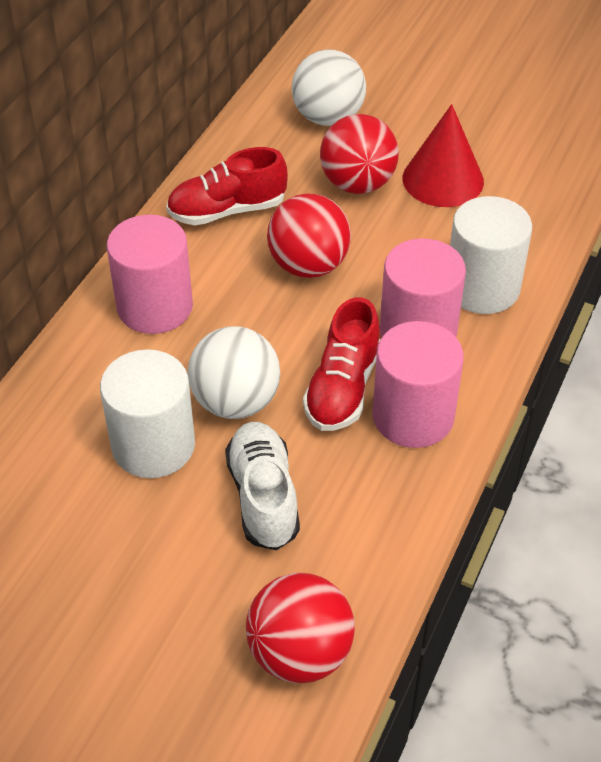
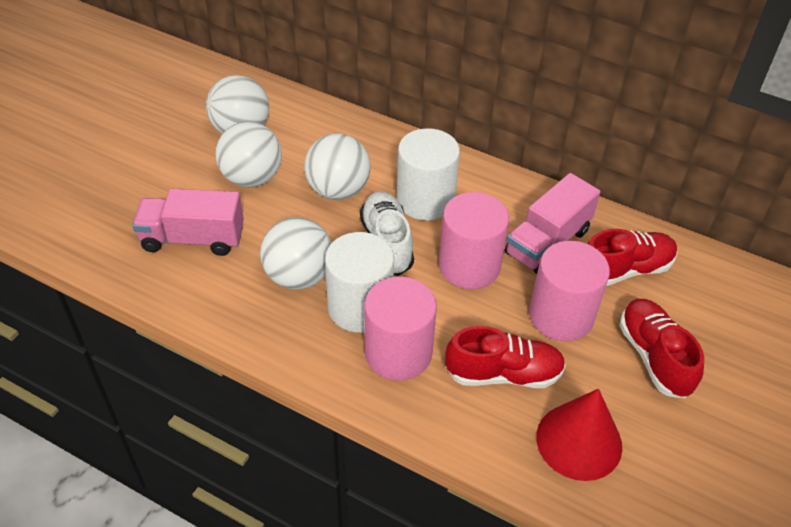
pink truck: none = 0 -> [132,188,244,256] [505,173,600,274] = 2
red ball: [246,573,355,684] [267,194,351,278] [320,114,399,194] = 3 -> none = 0
red shoe: [166,147,288,225] [303,297,380,431] = 2 -> [445,326,566,388] [587,229,678,286] [619,299,704,399] = 3
white ball: [188,326,280,419] [292,50,366,126] = 2 -> [206,75,269,134] [215,121,282,187] [260,217,331,290] [304,133,370,200] = 4

